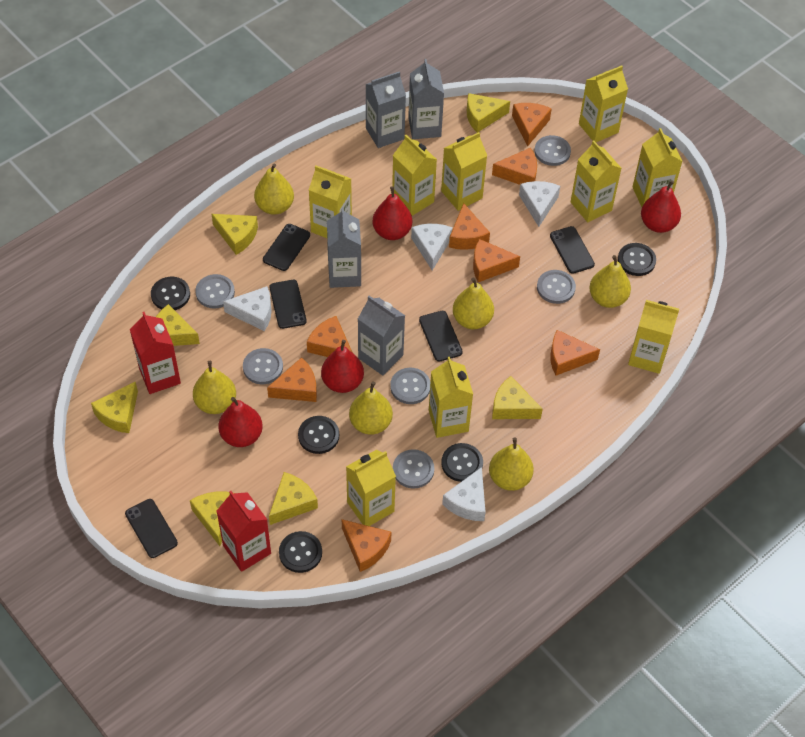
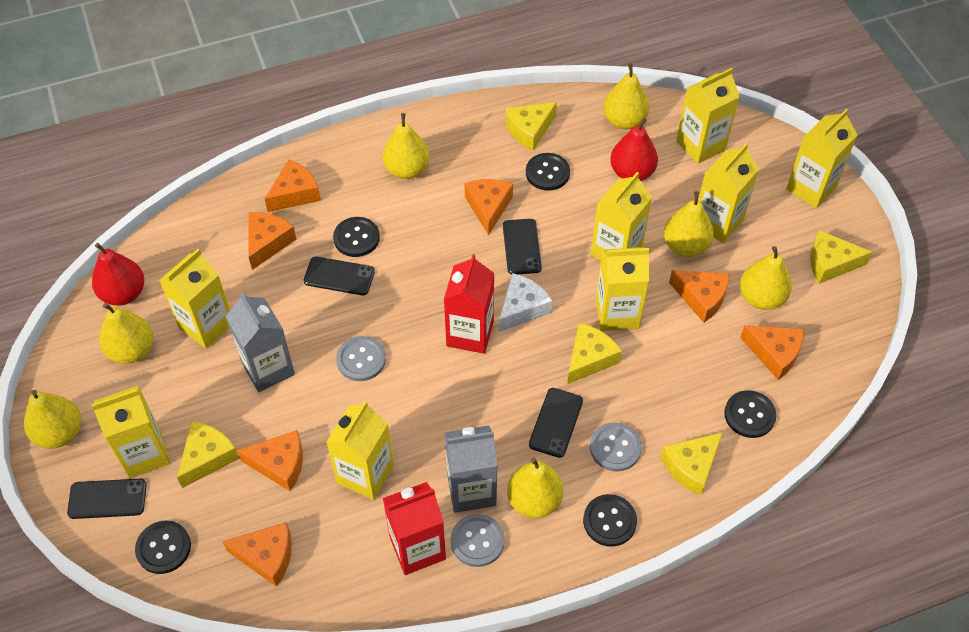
black phone: [125,499,178,558] [263,224,310,271] [270,280,307,329] [419,311,463,362] [550,226,595,274] = 5 -> [67,479,146,519] [304,257,375,295] [503,219,542,275] [529,388,583,458] = 4
grey button: [195,274,235,309] [243,348,283,384] [390,368,430,404] [393,449,434,489] [534,135,571,166] [537,270,576,304] = 6 -> [336,336,386,381] [451,514,505,567] [590,422,642,472] = 3
grey carton: [327,207,361,288] [358,296,405,376] [366,71,406,148] [408,59,444,139] = 4 -> [225,292,295,392] [444,425,498,513] = 2
orange cheese: [267,357,317,402] [307,316,353,357] [342,519,391,572] [449,203,490,250] [473,239,520,282] [492,148,537,185] [512,103,552,146] [550,330,600,376] = 8 -> [222,522,292,587] [237,430,303,491] [249,212,296,270] [265,160,321,212] [464,179,513,235] [669,270,729,323] [740,325,804,380] = 7
red pear: [218,397,263,447] [321,340,364,393] [373,186,412,240] [641,180,681,233] = 4 -> [92,243,144,306] [610,118,658,181] = 2
white cheese: [223,286,272,331] [411,224,453,270] [442,467,486,521] [519,181,560,227] = 4 -> [499,273,552,332] = 1
yellow carton: [309,165,352,238] [346,450,396,526] [392,135,437,216] [429,357,473,438] [441,132,487,211] [571,140,622,222] [579,66,628,142] [628,300,679,374] [633,128,683,207] = 9 -> [91,386,170,478] [159,249,230,349] [326,401,394,500] [591,172,652,260] [596,247,650,331] [676,68,740,164] [698,143,759,243] [786,109,858,208] = 8
yellow cheese: [91,381,138,433] [156,304,200,346] [190,491,230,546] [212,214,258,255] [269,472,318,525] [467,93,510,133] [492,376,543,419] = 7 -> [177,421,240,488] [505,102,557,151] [567,323,622,384] [661,432,723,495] [810,230,872,284] = 5
yellow pear: [193,361,236,414] [254,164,294,215] [349,382,393,435] [453,278,494,329] [489,438,534,491] [589,255,631,308] = 6 -> [24,390,81,449] [99,303,153,364] [382,113,430,179] [507,458,564,518] [603,64,650,130] [664,191,714,257] [740,246,792,310] = 7

